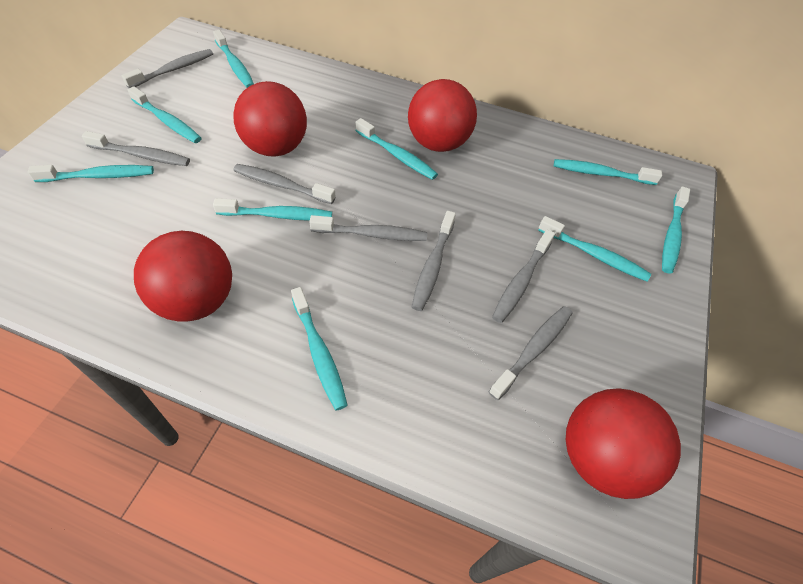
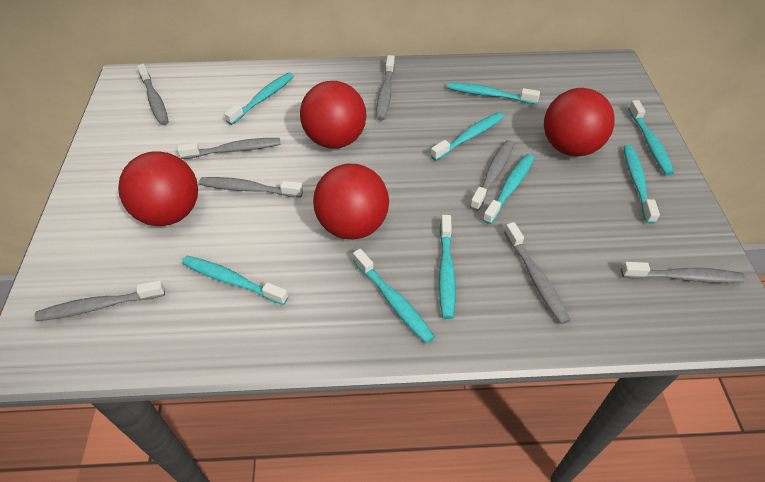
grey toothbrush: [82,131,190,166] [122,49,213,88] [233,164,335,204] [309,215,427,241] [412,211,456,311] [489,306,573,400] [492,230,555,323] = 7 -> [34,280,165,321] [137,64,169,125] [178,138,281,159] [199,177,303,198] [376,55,395,120] [470,140,514,211] [504,222,571,324] [621,262,745,283] = 8

